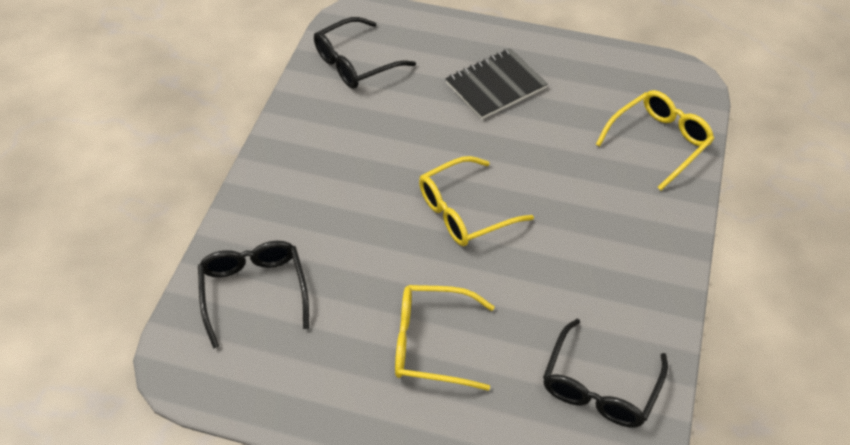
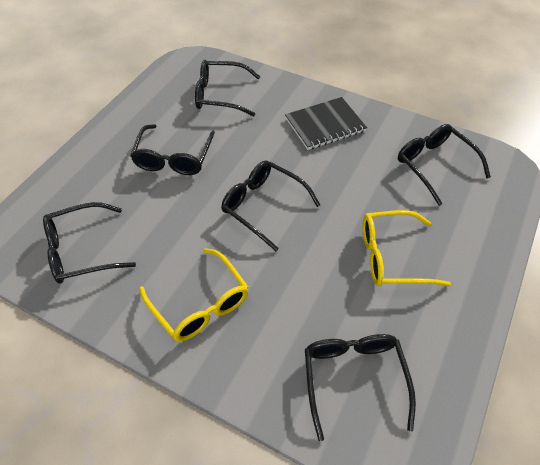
black glasses: [198,241,309,349] [314,17,416,89] [543,319,668,428] = 3 -> [43,202,136,283] [130,124,215,175] [195,60,260,117] [221,161,320,251] [305,334,416,441] [398,124,491,206] = 6
yellow glasses: [395,285,495,391] [419,156,534,246] [595,90,714,190] = 3 -> [139,248,248,341] [363,210,451,286] = 2

